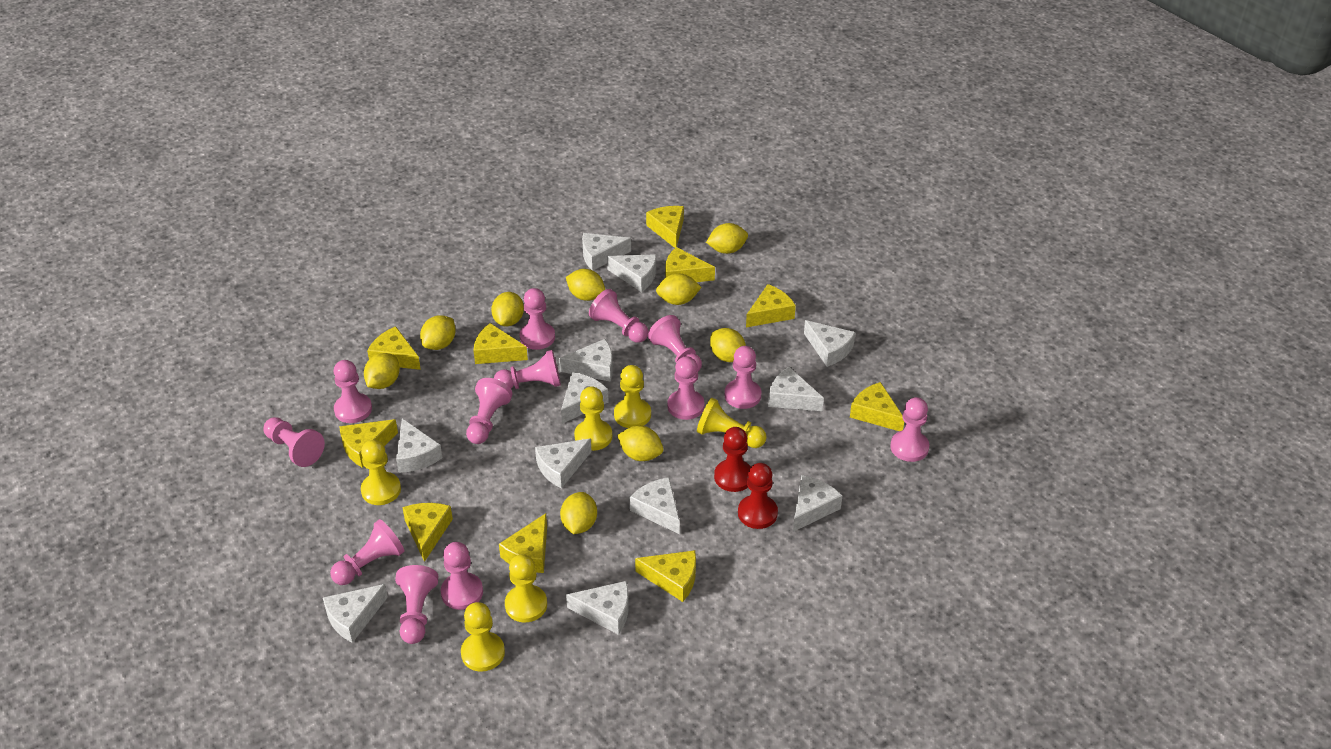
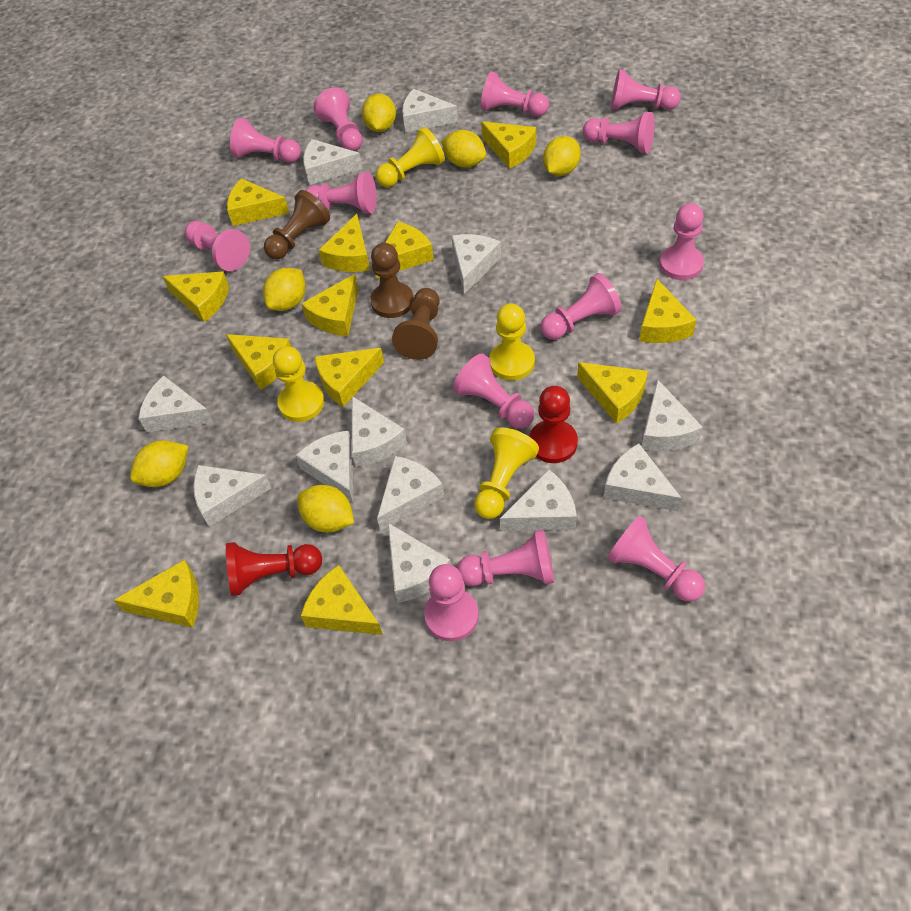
brown pawn: none = 0 -> [264,190,330,259] [370,243,414,318] [392,288,440,360] = 3
yellow cheese: [339,419,398,467] [367,326,421,370] [402,503,453,562] [473,323,528,364] [499,513,547,573] [635,550,696,602] [646,206,684,248] [665,247,715,282] [746,284,796,327] [850,382,904,431] = 10 -> [114,560,199,628] [162,271,229,322] [226,334,291,390] [227,178,289,226] [301,274,358,336] [301,565,383,635] [315,348,384,407] [319,214,370,272] [376,221,434,279] [481,121,536,169] [577,362,648,424] [639,279,696,343] = 12
yellow lemon: [364,353,400,389] [420,315,456,350] [491,292,524,326] [560,492,597,534] [566,269,605,301] [617,426,663,461] [656,273,702,305] [706,223,748,254] [710,328,746,362] = 9 -> [130,440,188,487] [263,268,306,311] [297,485,354,532] [362,93,396,132] [441,130,486,168] [543,136,581,176] = 6
yellow pawn: [361,440,401,505] [461,602,505,672] [505,554,547,622] [574,386,612,451] [614,365,651,428] [697,398,767,448] = 6 -> [273,346,324,422] [376,127,445,187] [474,427,539,519] [489,303,535,380] = 4

